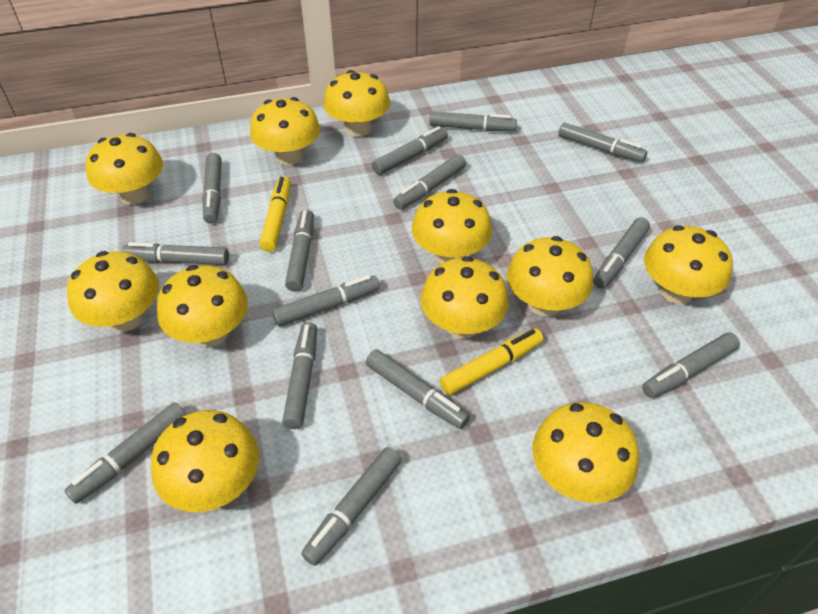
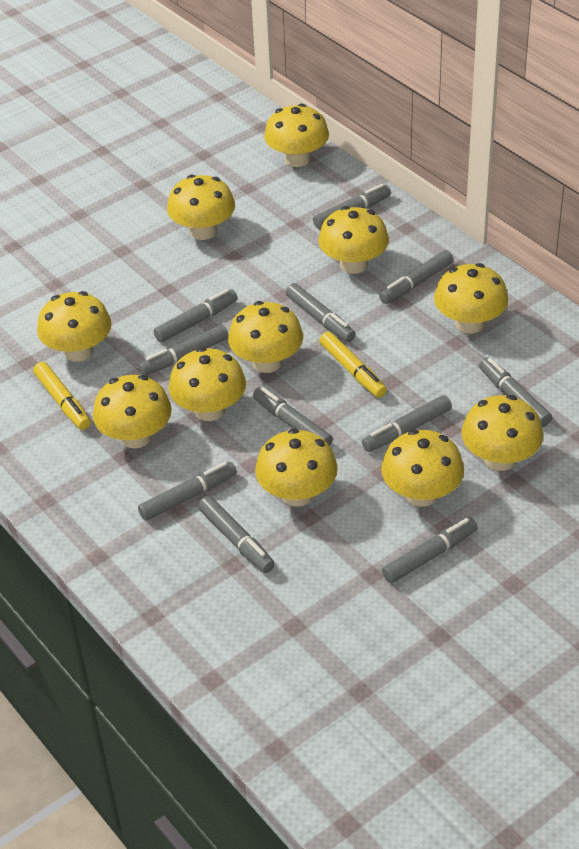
grey marker: [64,402,186,504] [122,242,229,265] [202,153,221,223] [272,275,380,327] [282,322,317,429] [285,209,314,292] [301,447,402,566] [366,349,470,429] [372,126,448,175] [393,154,466,210] [430,111,517,131] [558,122,647,162] [593,217,650,289] [642,332,740,398] = 14 -> [138,324,228,375] [138,461,237,521] [153,289,237,342] [198,496,275,573] [253,387,333,446] [286,283,356,342] [313,184,391,229] [362,395,452,452] [379,250,454,304] [382,517,478,584] [479,357,552,427] = 11

